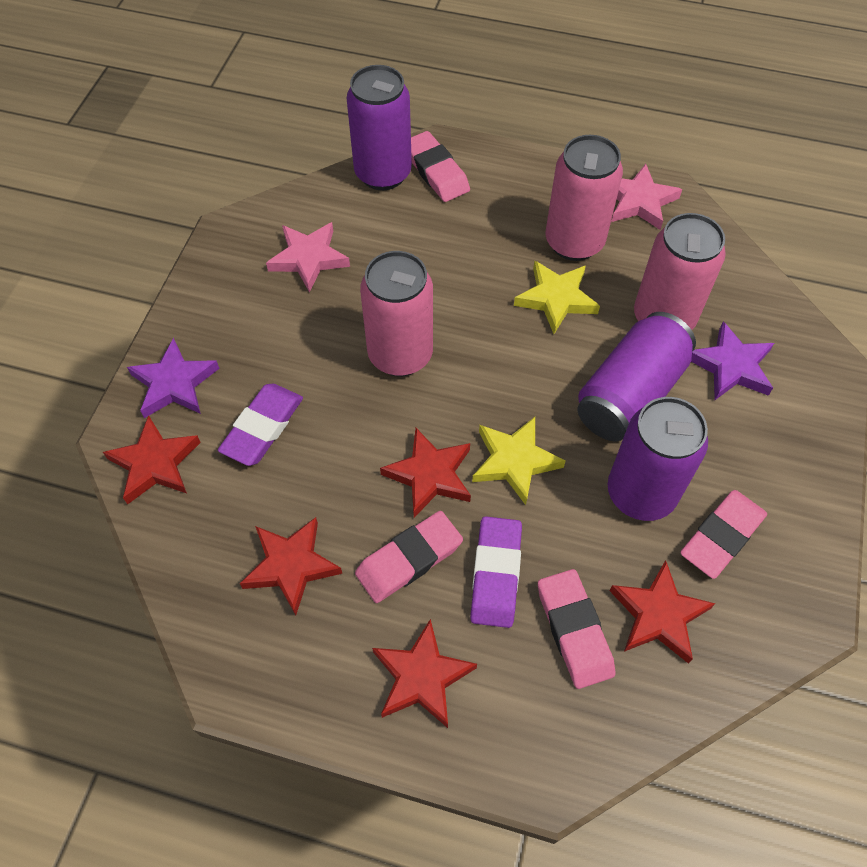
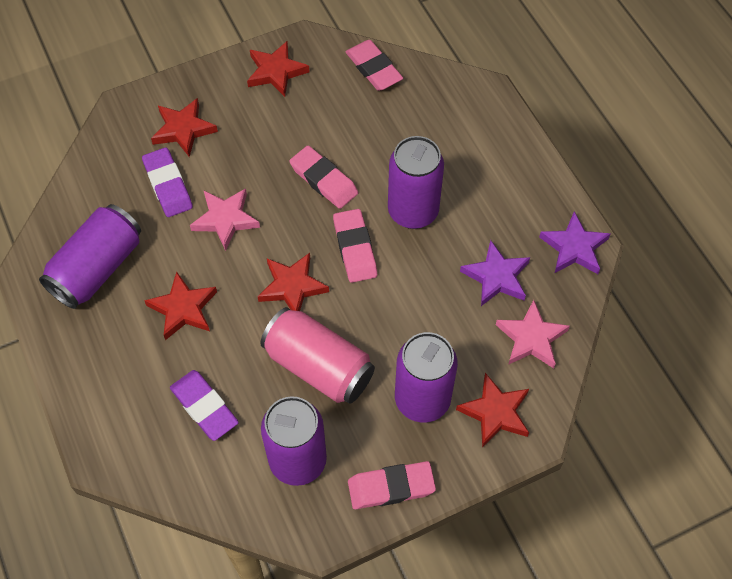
pink can: [360,251,433,376] [545,135,623,261] [634,213,726,330] = 3 -> [260,307,375,403] = 1
purple can: [347,65,412,190] [577,312,696,442] [608,397,708,521] = 3 -> [39,204,141,309] [261,396,327,486] [388,136,444,229] [395,332,458,422] = 4
yellow star: [472,417,566,505] [514,260,600,334] = 2 -> none = 0

